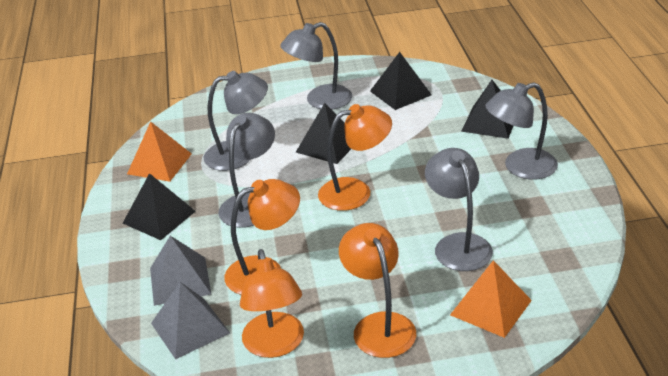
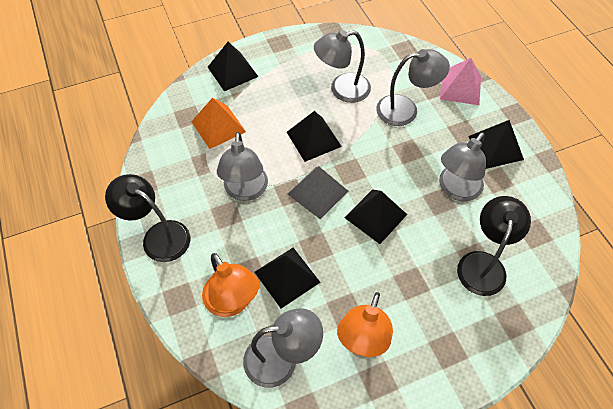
black lamp: none = 0 -> [105,174,190,262] [457,196,531,296] = 2
black pyramid: [123,173,196,240] [296,103,351,164] [370,52,432,110] [461,80,513,139] = 4 -> [208,42,258,91] [255,248,320,308] [287,111,342,162] [345,189,407,244] [468,120,524,169] = 5
grey pyramid: [150,236,211,306] [151,282,230,359] = 2 -> [288,166,348,219] = 1
orange lamp: [224,179,300,295] [240,249,304,358] [318,104,392,211] [339,223,416,358] = 4 -> [202,253,259,317] [337,292,393,357] = 2
orange pyramid: [127,121,192,182] [450,260,532,338] = 2 -> [191,98,246,149] = 1
pink pyramid: none = 0 -> [440,58,481,105] = 1

